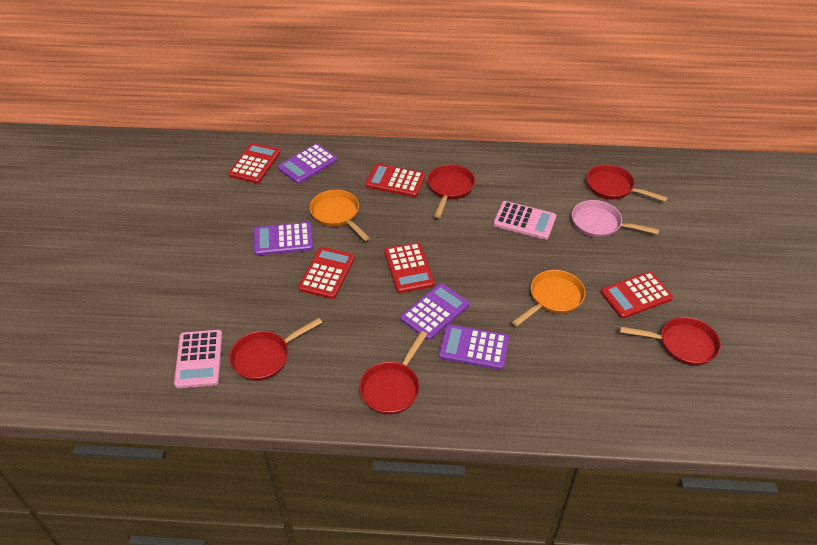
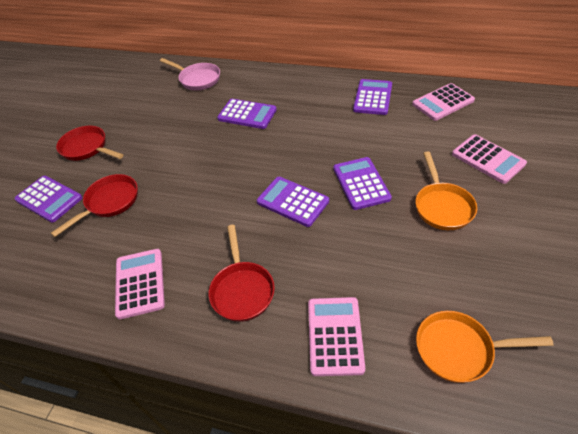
pink calculator: [174,330,222,388] [493,201,556,240] = 2 -> [115,249,165,319] [308,297,365,376] [412,83,475,121] [452,134,527,184] = 4
purple calculator: [254,222,313,256] [278,143,338,184] [400,283,469,340] [439,324,509,370] = 4 -> [15,176,82,223] [217,99,277,129] [257,177,329,227] [333,157,392,210] [353,79,392,115] = 5
red calculator: [228,143,281,183] [298,247,355,299] [365,164,425,197] [384,242,435,293] [601,271,673,319] = 5 -> none = 0
red pan: [229,318,322,381] [359,331,427,415] [427,164,475,218] [586,165,668,202] [620,317,721,366] = 5 -> [51,174,138,237] [56,126,124,161] [209,225,275,322] = 3

